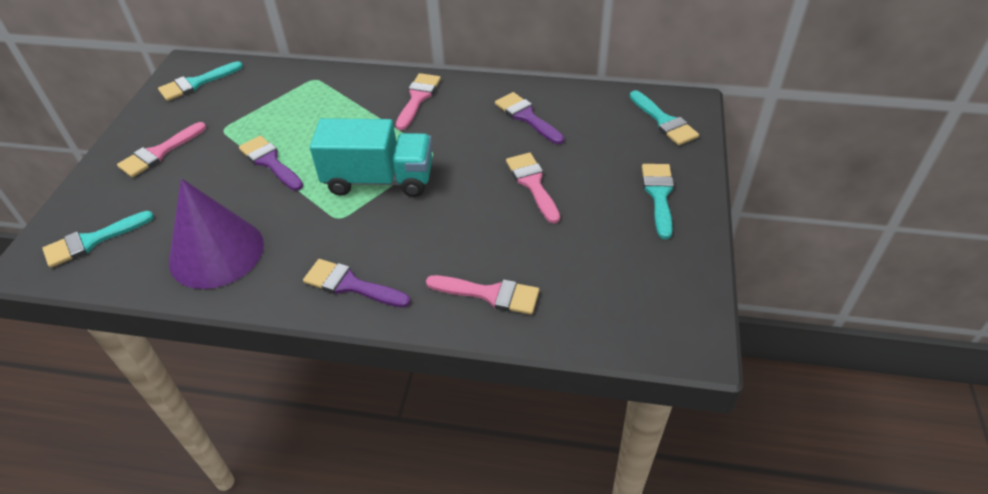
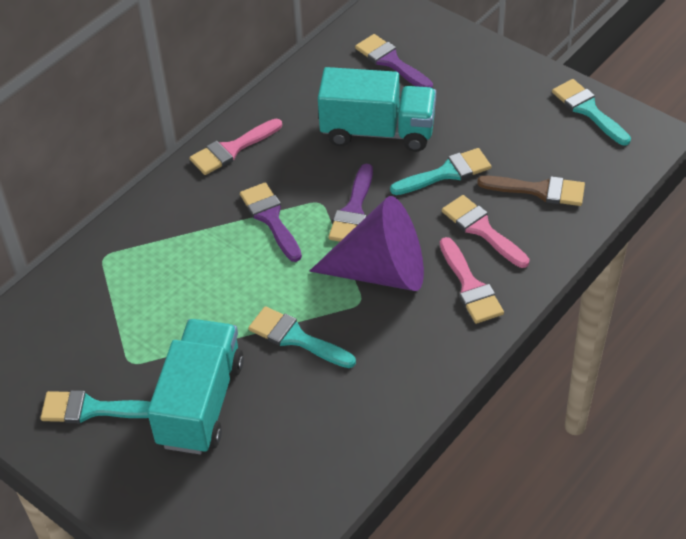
brown brush: none = 0 -> [477,176,585,206] = 1
pink brush: [117,122,206,177] [396,73,441,130] [426,275,539,315] [506,153,560,223] = 4 -> [189,119,282,175] [440,237,504,324] [442,195,529,268] = 3
turquoise truck: [310,118,432,197] = 1 -> [147,319,244,454] [318,67,436,152] = 2

